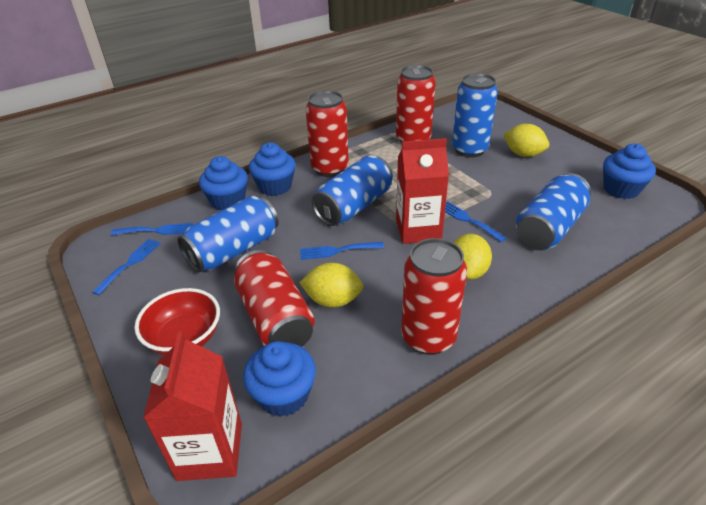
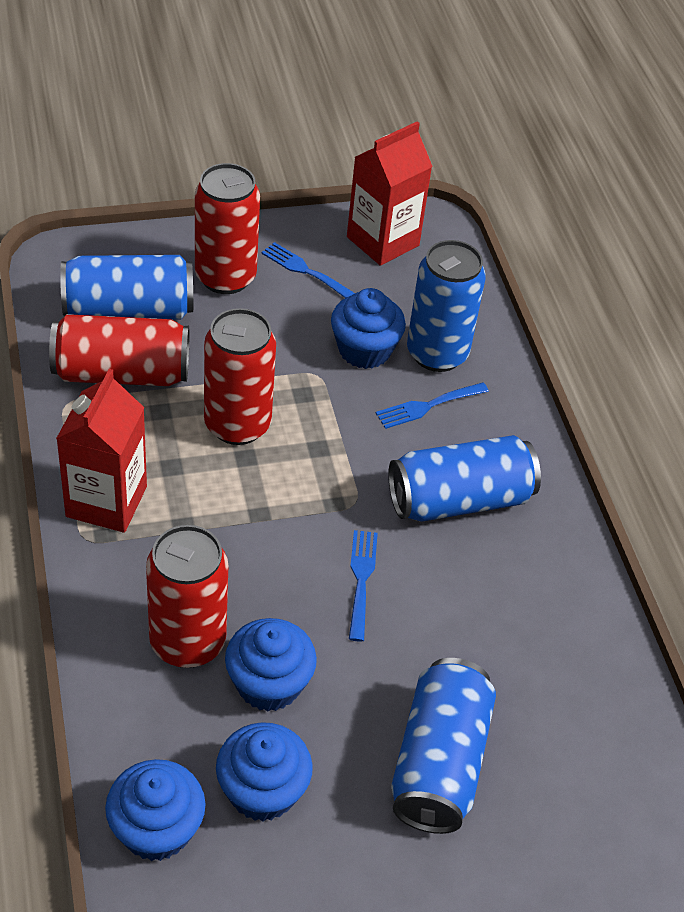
blue fork: [92,239,161,295] [111,223,193,235] [300,242,384,260] [445,201,507,242] = 4 -> [261,242,355,298] [349,530,378,641] [376,382,489,429] = 3
red bowl: [135,288,220,355] = 1 -> none = 0
yellow lemon: [299,263,364,308] [453,234,492,280] [503,124,549,157] = 3 -> none = 0

